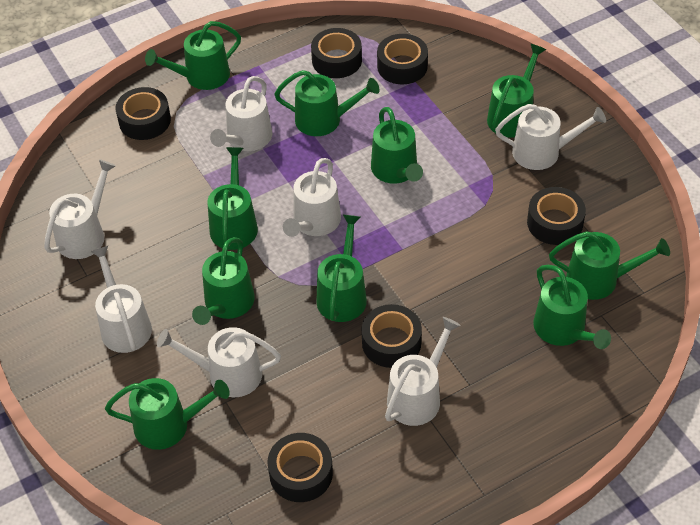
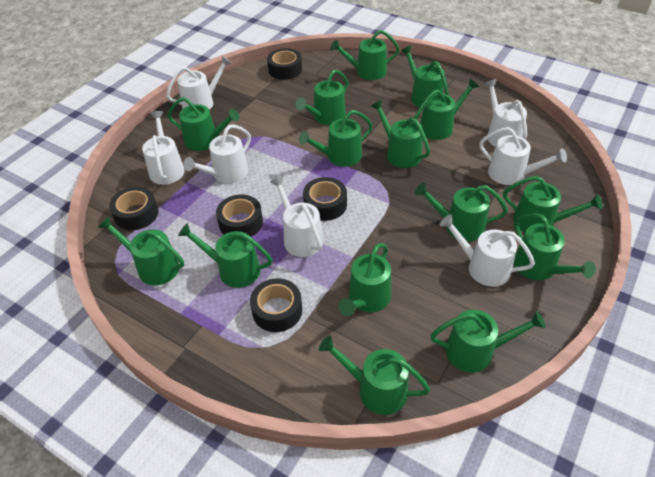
black tape: [116,87,171,140] [267,433,333,502] [311,28,362,78] [362,304,422,368] [377,34,428,84] [527,187,586,245] = 6 -> [109,186,158,230] [216,195,263,237] [250,278,302,332] [267,48,302,80] [303,177,347,221] = 5
green watering can: [105,378,230,450] [145,21,241,90] [192,237,255,325] [207,147,258,250] [274,70,380,136] [316,215,367,322] [371,107,423,183] [487,44,546,138] [533,265,611,349] [549,231,670,300] = 10 -> [98,216,184,285] [168,97,239,151] [178,223,272,288] [295,70,348,125] [299,110,373,167] [319,336,430,415] [331,30,400,80] [338,243,391,316] [371,100,430,168] [401,46,449,107] [414,79,479,140] [415,183,508,241] [431,310,546,373] [503,176,602,233] [514,213,596,280] = 15

